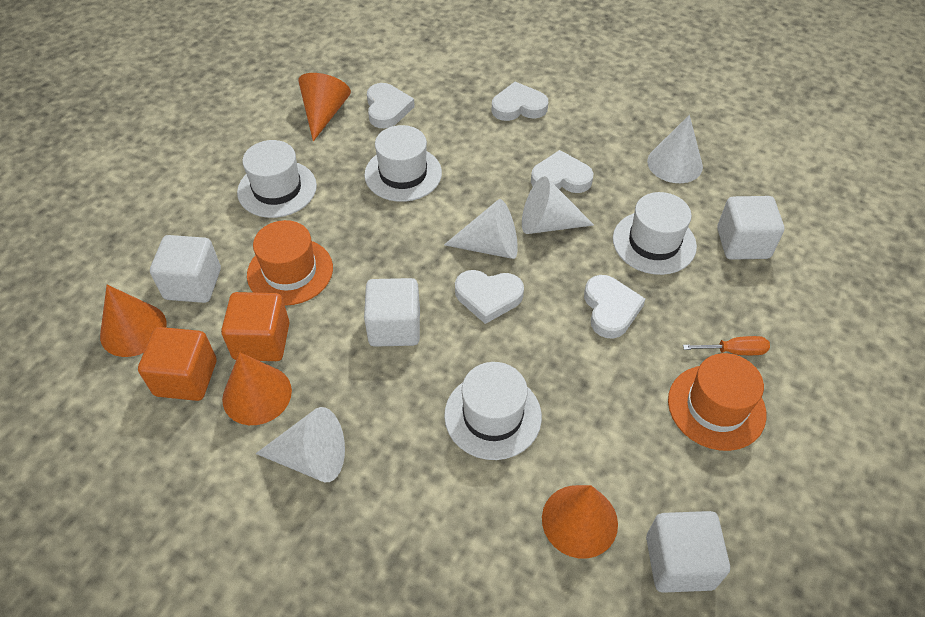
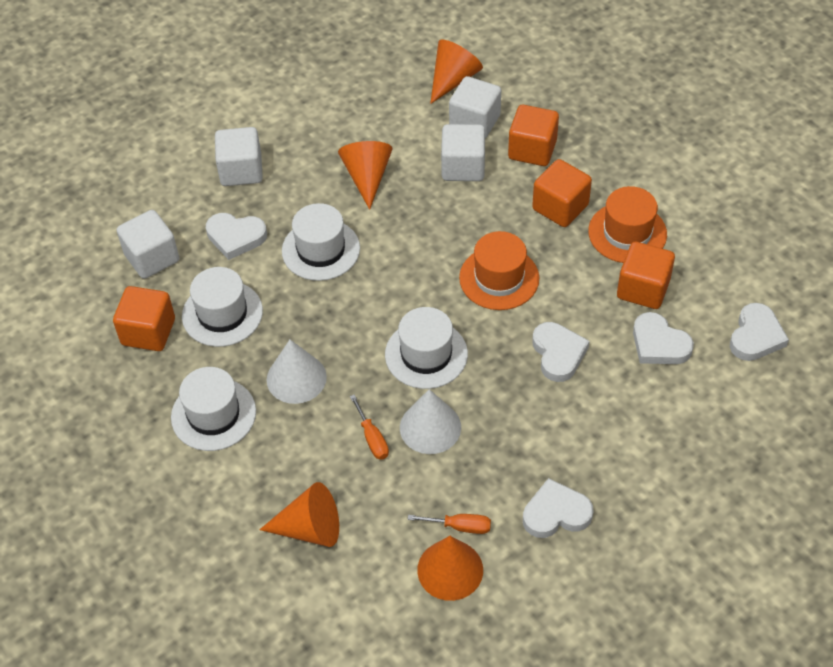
orange cube: [138,327,216,401] [221,292,290,361] = 2 -> [113,286,175,351] [508,105,559,166] [532,159,592,227] [617,242,675,309] = 4
orange screwdriver: [683,336,770,355] = 1 -> [350,394,389,460] [408,514,491,534] = 2
white cone: [256,407,345,482] [444,199,518,259] [522,176,594,234] [647,115,703,183] = 4 -> [267,339,327,404] [400,389,461,454] = 2

